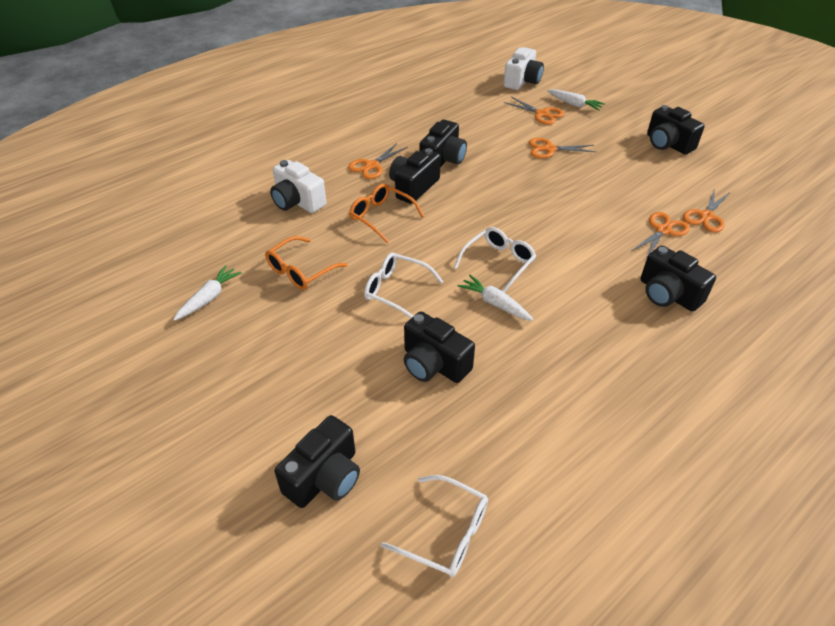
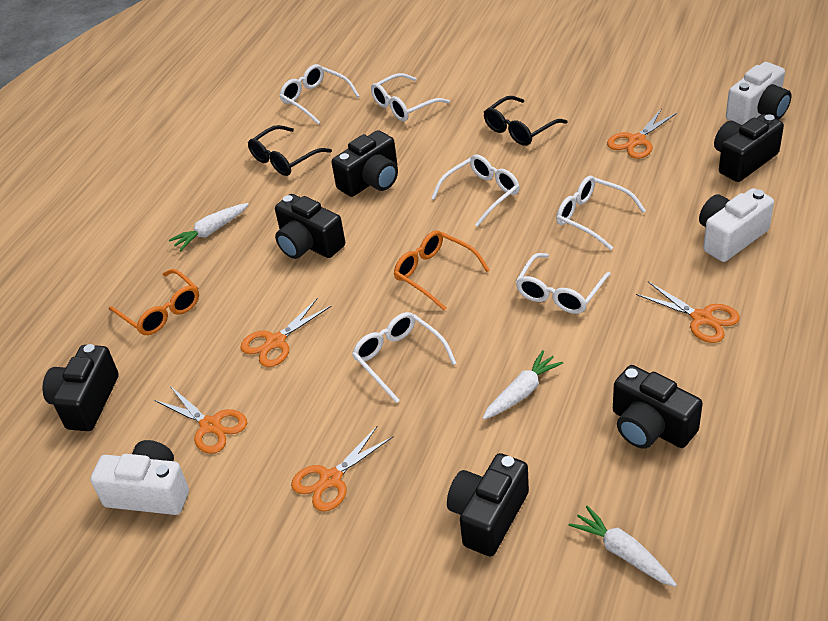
black glasses: none = 0 -> [248,125,332,176] [484,96,568,146] = 2
white camera: [270,160,326,213] [503,47,544,90] = 2 -> [90,440,189,515] [699,188,774,262] [726,62,792,125] = 3
white glasses: [364,253,444,318] [381,475,488,577] [454,227,536,292] = 3 -> [279,64,359,124] [352,312,457,403] [371,73,450,121] [431,155,520,227] [516,253,611,314] [556,176,646,250] = 6

